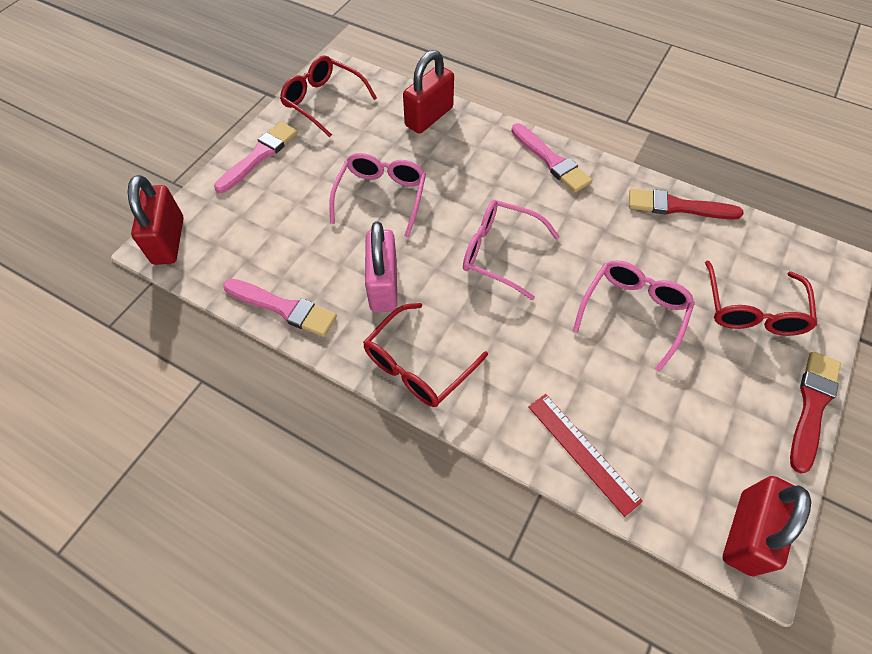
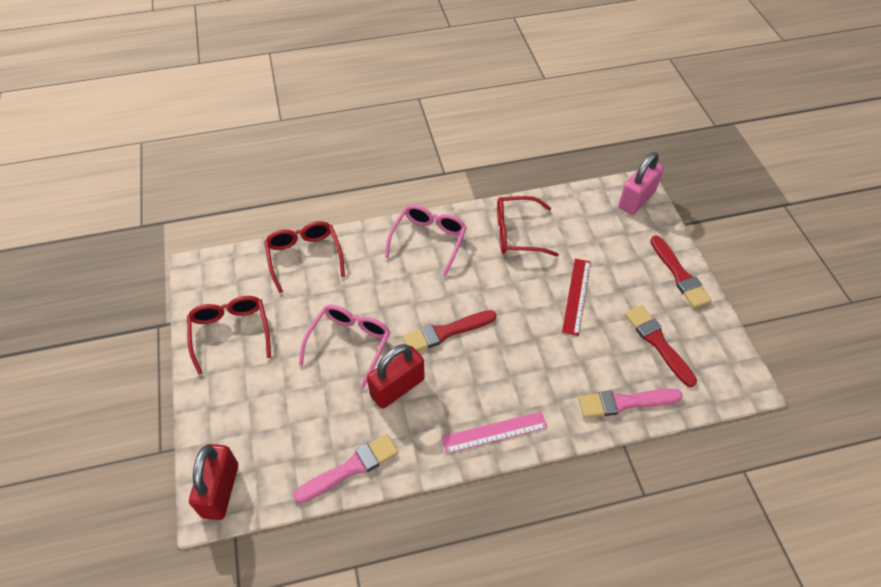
pink brush: [214,122,298,193] [223,279,337,337] [511,123,592,193] = 3 -> [293,434,398,503] [578,389,683,418] = 2
pink glasses: [329,153,426,238] [463,200,560,300] [573,260,695,372] = 3 -> [299,305,390,389] [385,205,467,277] = 2
pink ruler: none = 0 -> [442,412,548,454] = 1
red brush: [629,188,744,220] [790,351,841,474] = 2 -> [402,310,496,351] [625,305,697,387] [650,235,712,308] = 3
red padlock: [128,175,184,265] [403,50,454,134] [723,476,811,576] = 3 -> [189,444,238,520] [367,344,425,409] = 2

